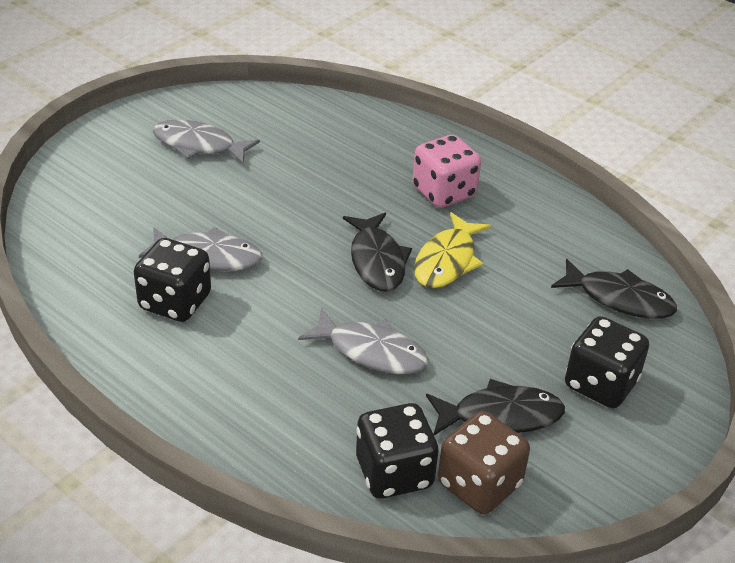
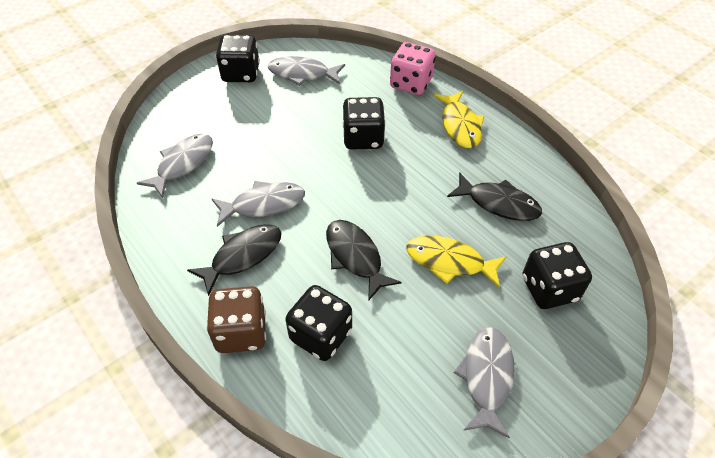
black dice: [134,238,211,322] [356,403,439,499] [565,316,649,408] = 3 -> [216,34,260,82] [285,285,352,361] [343,97,386,150] [523,242,592,309] = 4
grey fish: [139,227,262,271] [153,120,260,164] [298,308,429,374] = 3 -> [137,134,213,198] [212,181,305,227] [268,56,345,86] [453,327,515,439] = 4
yellow fish: [414,212,491,288] = 1 -> [406,235,507,288] [434,91,485,148] = 2

